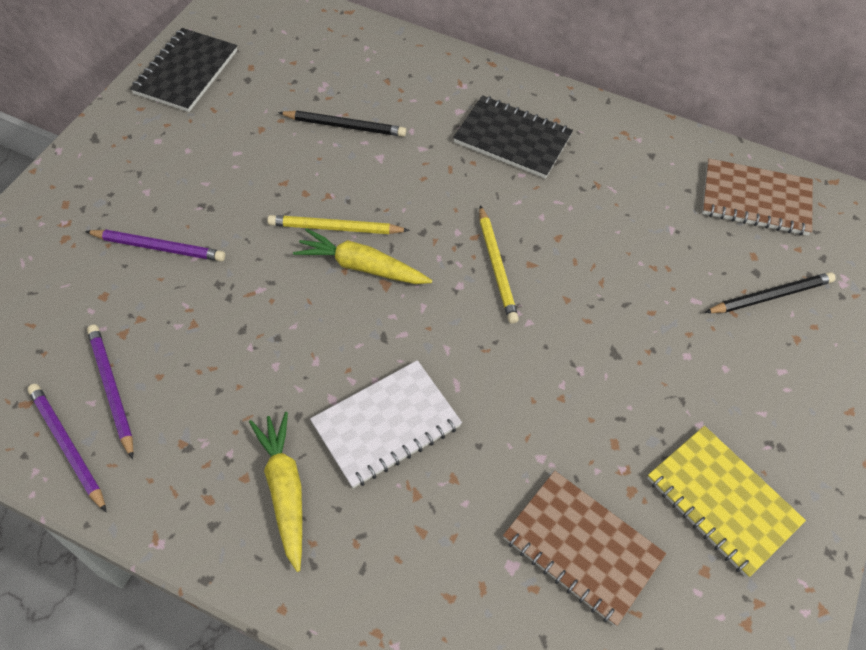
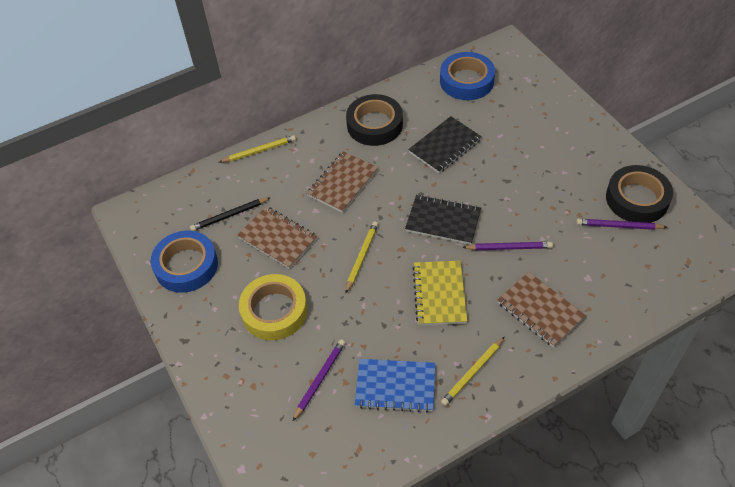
black pencil: [278,111,406,137] [704,272,836,313] = 2 -> [190,197,271,231] = 1
black tape: none = 0 -> [346,94,403,146] [606,165,673,223] = 2
blue notebook: none = 0 -> [355,359,435,413] = 1
blue tape: none = 0 -> [151,231,218,293] [440,52,495,100] = 2
brown notebook: [503,471,666,626] [702,158,813,236] = 2 -> [237,206,318,269] [307,151,378,213] [497,272,586,348] = 3
white notebook: [310,360,462,488] = 1 -> none = 0
yellow carrot: [249,412,302,572] [293,228,432,284] = 2 -> none = 0
yellow pencil: [267,215,410,234] [479,205,519,324] = 2 -> [219,135,296,162] [346,222,378,293] [441,336,505,406] = 3
yellow tape: none = 0 -> [239,274,307,340] = 1

